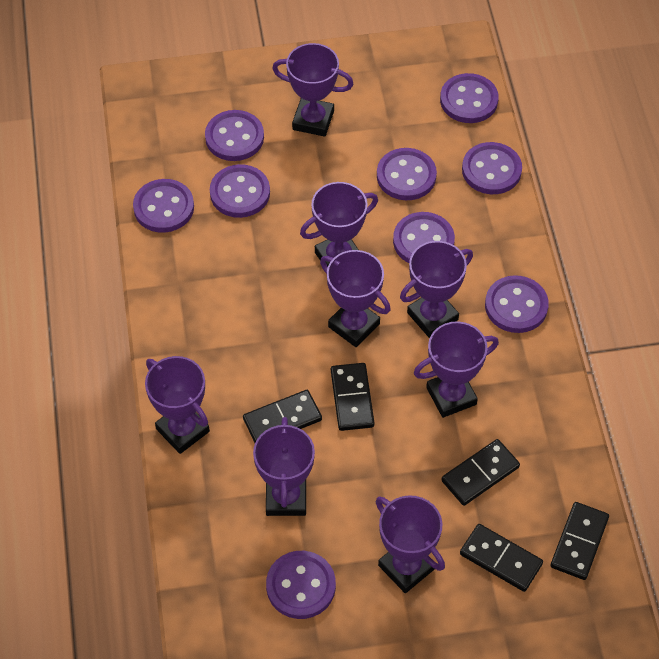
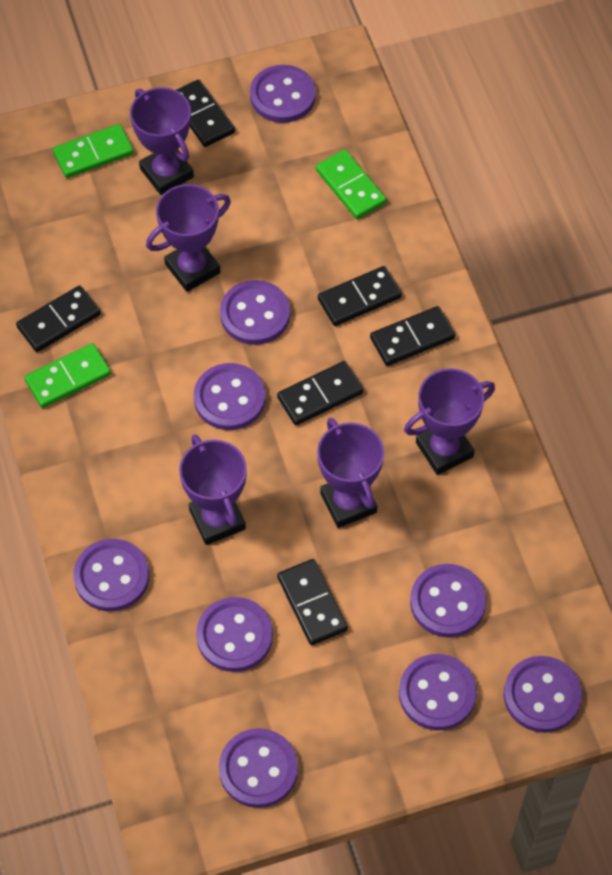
black domino: [243,390,322,443] [331,363,375,431] [441,439,520,506] [460,524,543,592] [550,502,609,580] = 5 -> [16,285,101,352] [176,79,235,147] [277,361,364,425] [277,559,348,645] [318,266,402,326] [370,306,455,366] = 6
green domino: none = 0 -> [24,343,111,408] [53,124,134,178] [316,149,386,219] = 3
purple trophy: [145,356,210,454] [253,417,315,516] [272,43,354,137] [300,182,378,266] [320,250,391,347] [376,495,445,593] [400,241,473,338] [413,321,499,418] = 8 -> [130,87,194,195] [146,184,231,292] [179,435,247,545] [317,418,384,528] [404,368,495,475] = 5

